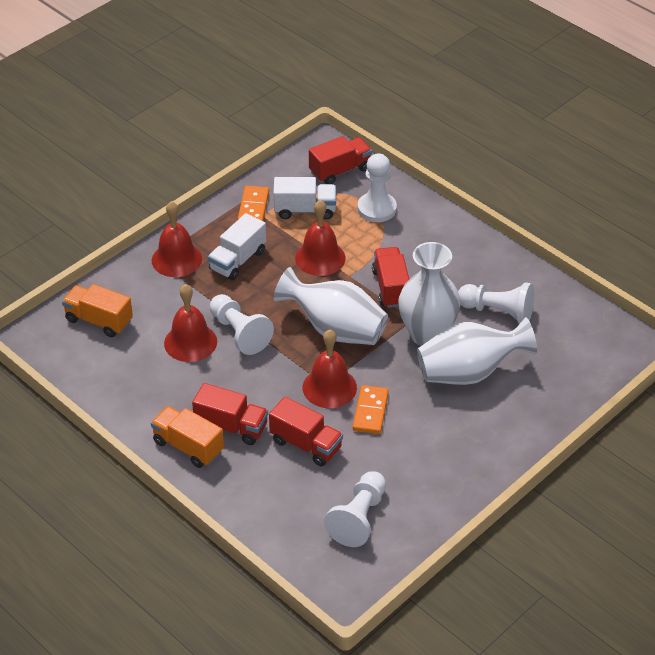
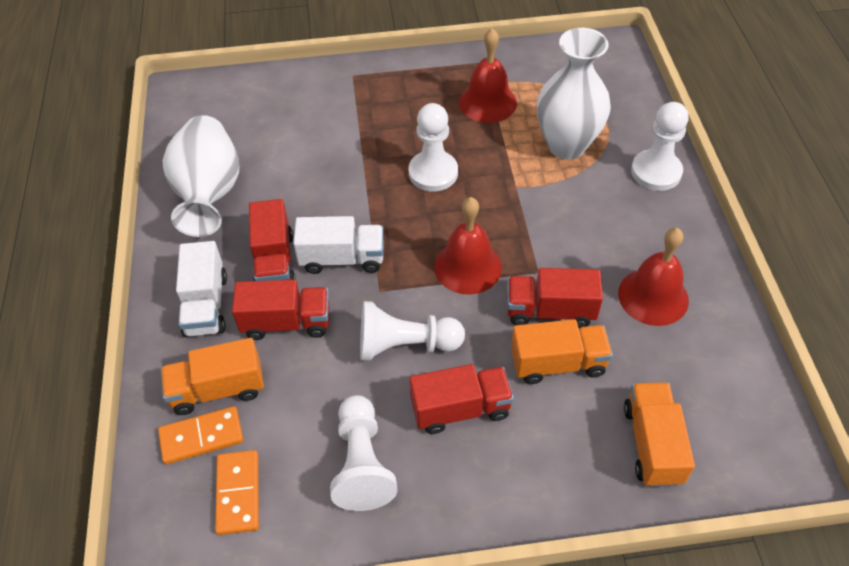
orange truck: [62,284,133,337] [151,406,224,468] = 2 -> [161,338,264,415] [511,319,613,384] [624,382,695,487] = 3
red bell: [152,201,202,277] [164,284,217,362] [295,200,346,276] [303,330,357,408] = 4 -> [434,197,502,295] [459,28,517,123] [618,228,689,326] = 3
white vase: [274,267,388,345] [398,242,460,346] [417,317,537,385] = 3 -> [163,115,239,237] [537,28,611,159] = 2

